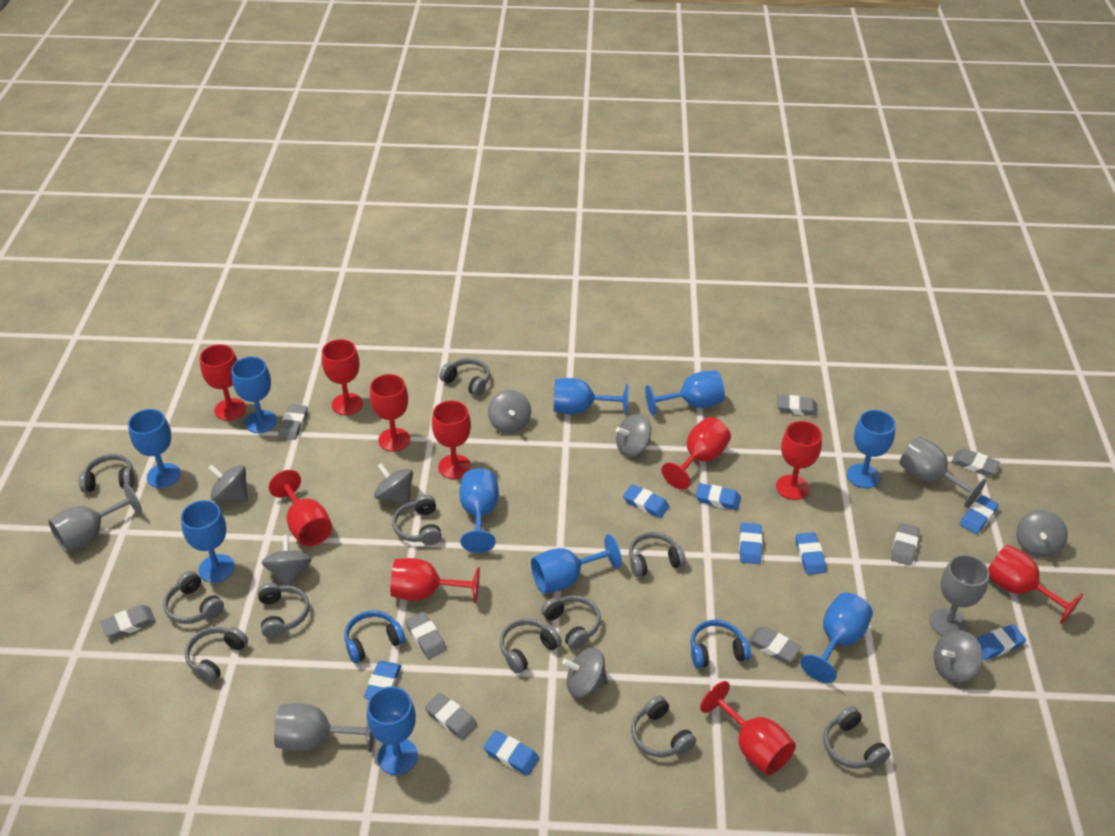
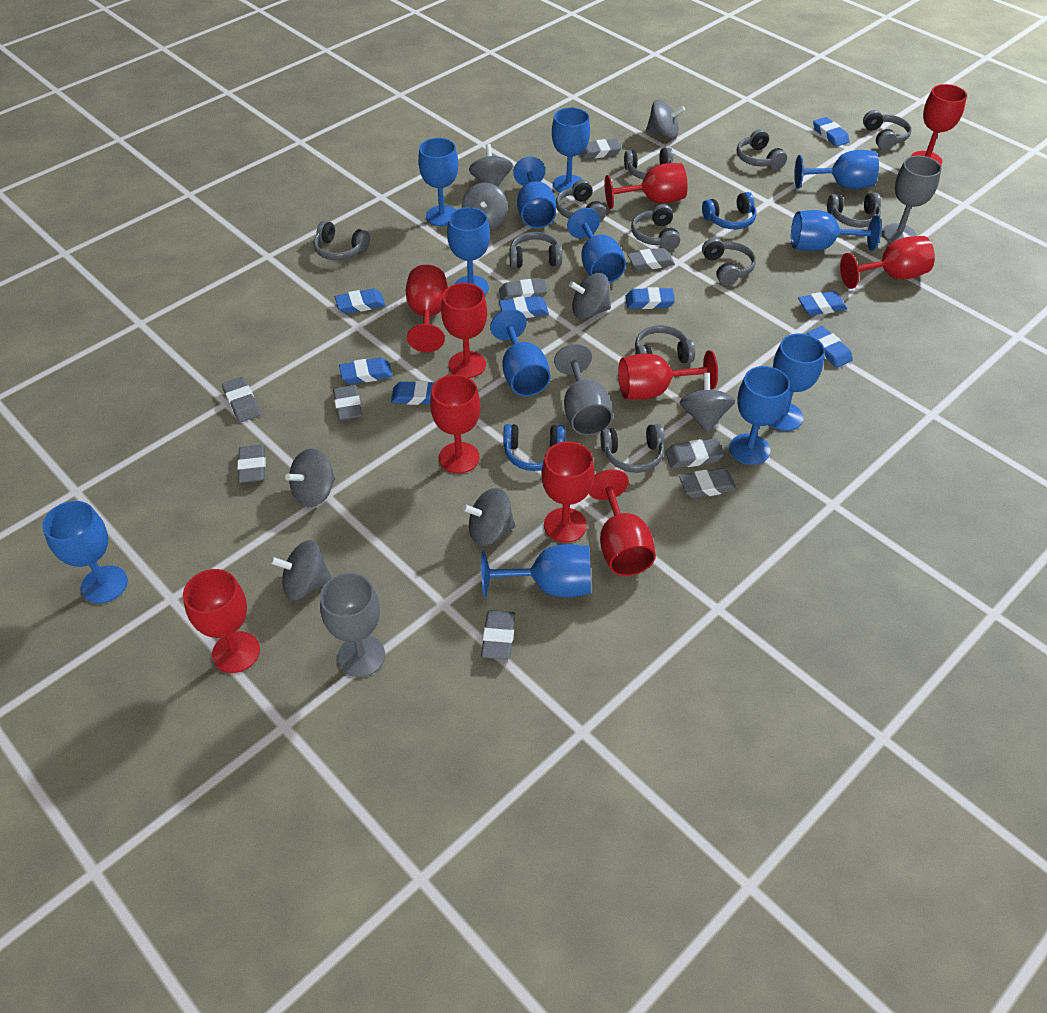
blue goblet: [128,409,181,488] [181,500,235,583] [231,357,277,433] [367,686,418,775] [459,468,499,553] [531,534,622,594] [554,378,629,415] [645,370,725,416] [800,593,873,683] [847,410,896,488] = 10 -> [42,501,128,604] [418,138,458,226] [447,207,490,295] [481,544,591,597] [490,309,550,396] [513,157,556,228] [552,108,590,193] [567,208,626,283] [729,366,790,465] [770,333,825,431] [791,210,881,251] [794,150,879,189] = 12
grey eraser: [100,605,156,639] [278,404,308,440] [405,612,447,659] [425,693,477,740] [748,626,801,663] [777,395,817,416] [891,523,919,566] [952,448,1000,476] = 8 -> [222,377,261,422] [237,445,266,483] [333,385,362,421] [481,610,515,660] [499,279,548,300] [580,139,622,159] [627,248,675,271] [665,438,724,468] [679,468,737,498] = 9
grey goblet: [48,483,142,552] [274,703,374,752] [899,437,986,507] [930,554,989,636] = 4 -> [320,573,385,677] [554,344,613,435] [882,156,942,243] = 3

